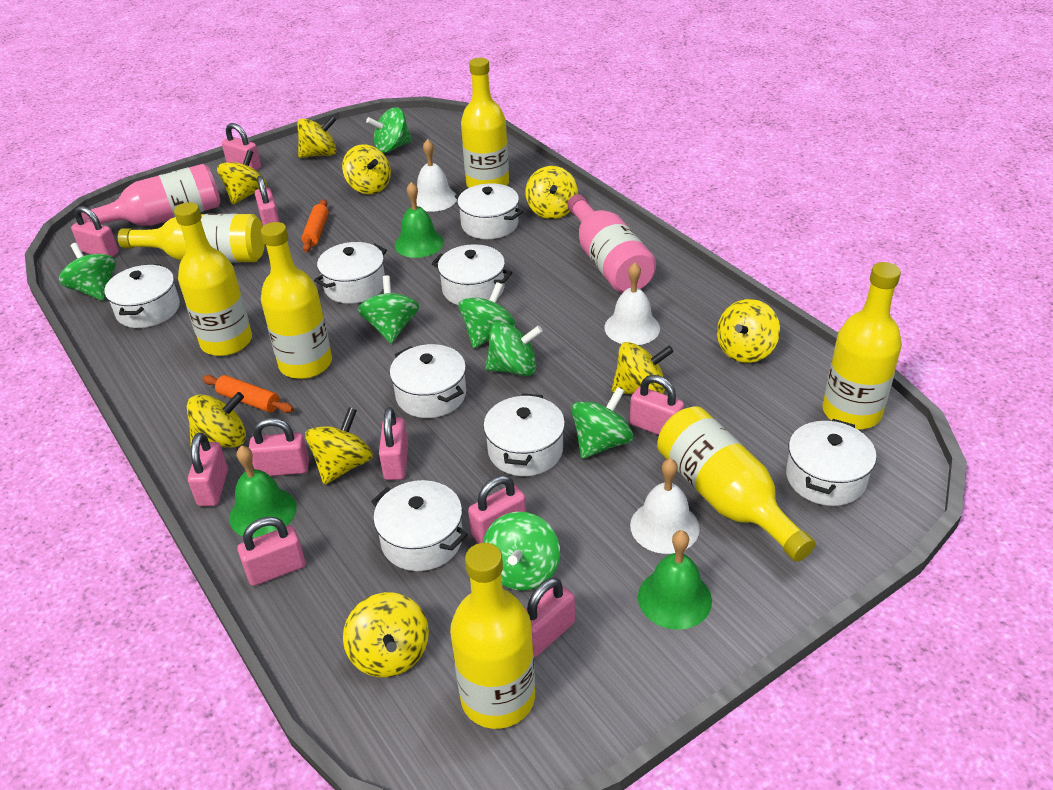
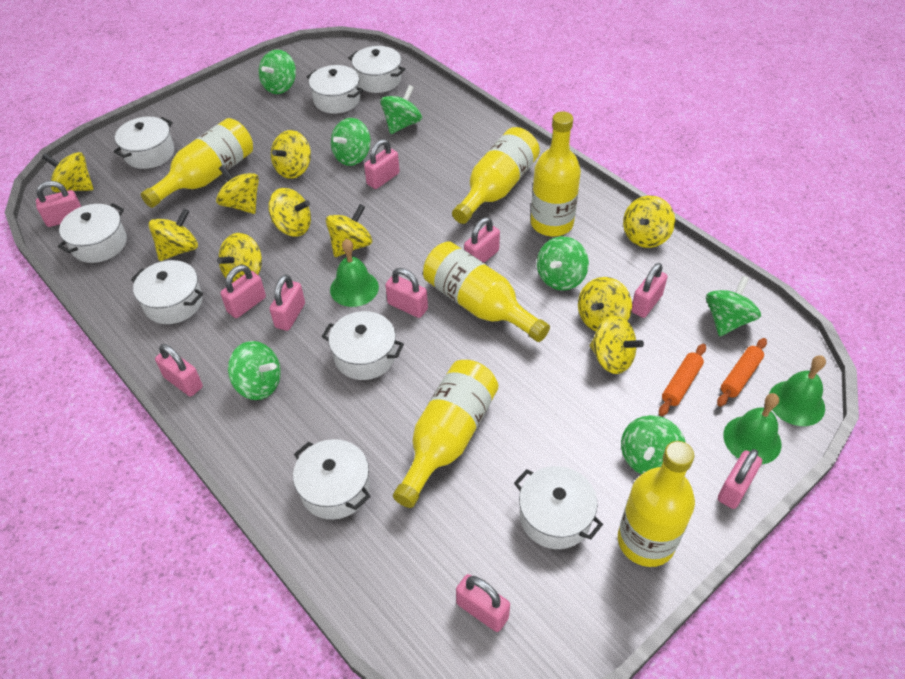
pink bottle: [81,164,221,226] [568,194,656,293] = 2 -> none = 0
white bell: [417,139,457,212] [604,263,660,345] [630,458,700,554] = 3 -> none = 0
yellow bottle: [118,214,265,263] [174,202,252,356] [261,222,332,379] [450,543,535,729] [461,58,509,188] [657,406,816,562] [822,262,902,429] = 7 -> [141,118,253,208] [393,360,498,508] [423,241,550,342] [452,127,540,224] [531,112,581,237] [618,441,695,567] = 6
yellow spinning top: [187,392,246,448] [217,150,267,204] [297,116,336,158] [305,407,373,485] [342,144,391,194] [343,592,429,677] [526,166,578,219] [611,342,674,394] [717,299,780,363] = 9 -> [42,152,94,193] [148,208,198,261] [216,165,259,214] [217,233,262,283] [268,188,311,236] [271,130,311,179] [326,204,372,257] [578,277,632,331] [590,315,644,374] [623,195,675,248] = 10

